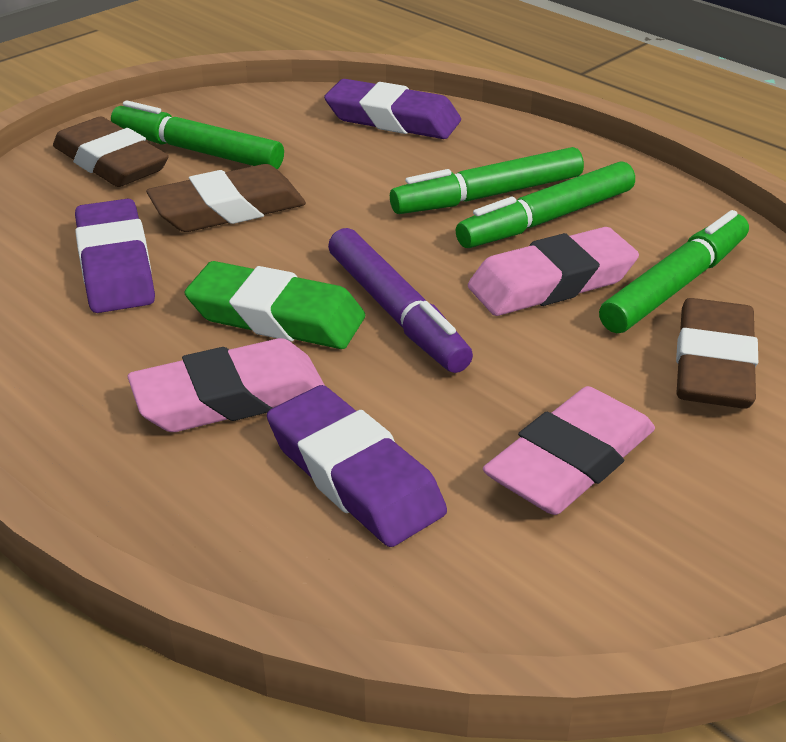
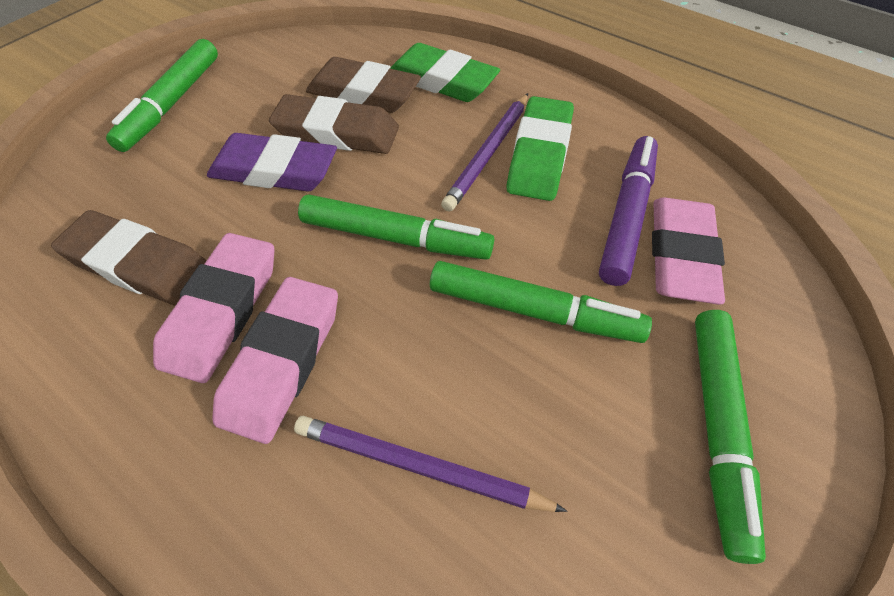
green eraser: [184,261,365,349] = 1 -> [390,43,500,102] [507,96,574,201] = 2
purple eraser: [75,199,155,313] [267,385,447,547] [324,79,461,139] = 3 -> [207,133,337,191] = 1
purple pencil: none = 0 -> [294,416,567,512] [441,93,528,212] = 2

